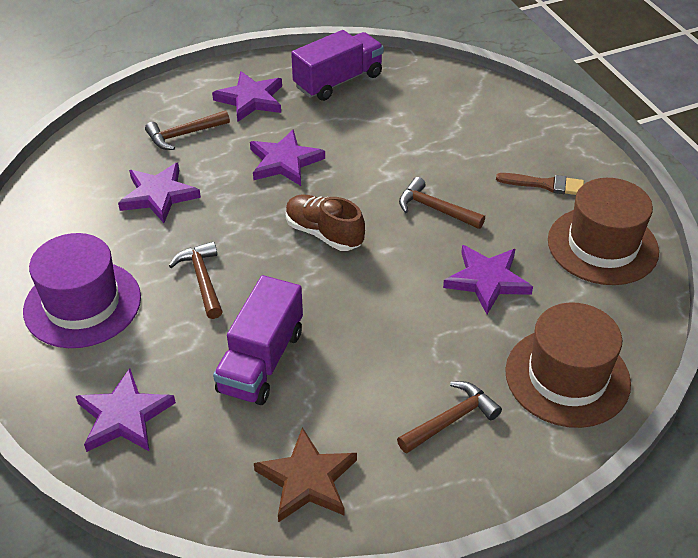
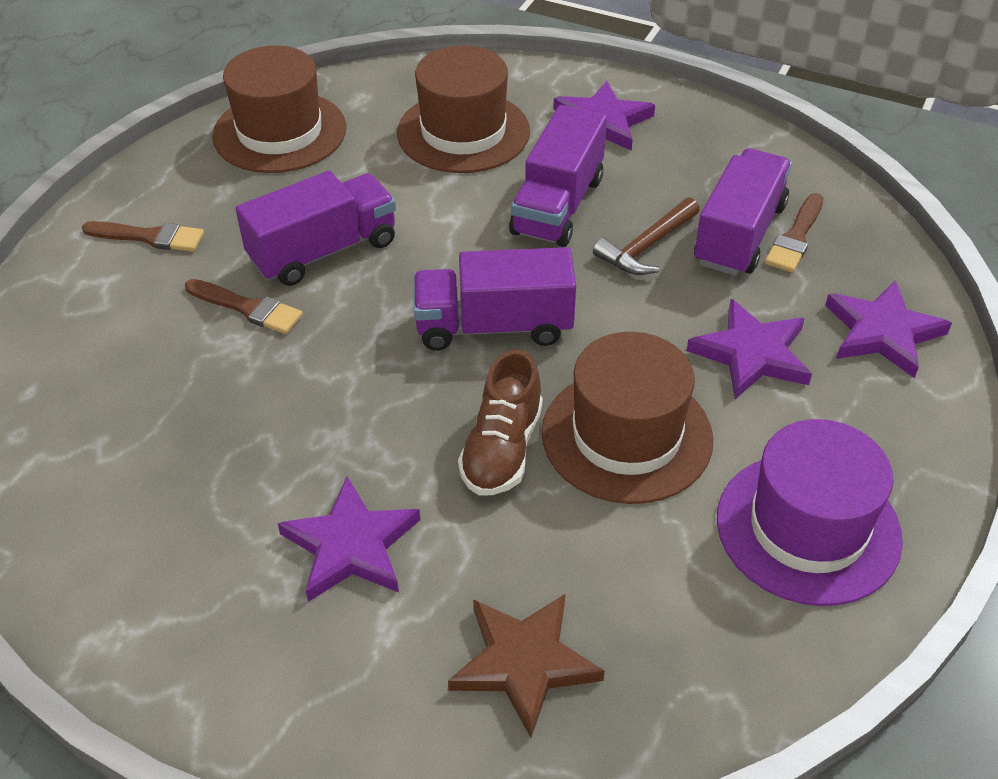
brown brush: [496,173,584,195] = 1 -> [82,221,204,251] [185,279,303,334] [765,193,823,272] = 3
brown hammer: [145,111,230,150] [169,241,223,319] [397,381,502,453] [399,177,485,229] = 4 -> [593,197,700,275] = 1
brown hat: [505,302,631,428] [548,178,659,285] = 2 -> [212,45,346,173] [397,45,530,173] [542,332,713,504] = 3
purple star: [76,368,176,452] [118,163,201,223] [212,71,282,122] [250,129,325,186] [443,245,533,314] = 5 -> [277,477,420,602] [553,81,655,151] [687,299,812,399] [825,280,952,378] = 4
purple truck: [213,275,303,405] [291,30,384,101] = 2 -> [235,171,396,286] [413,247,576,351] [509,105,607,247] [694,148,792,276] = 4

